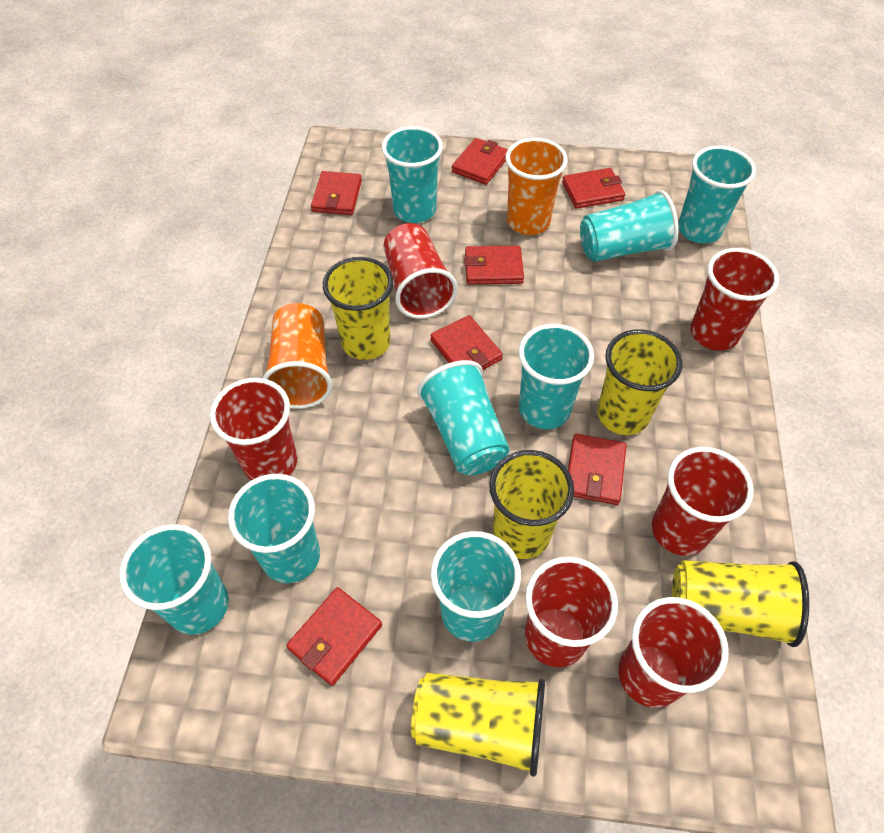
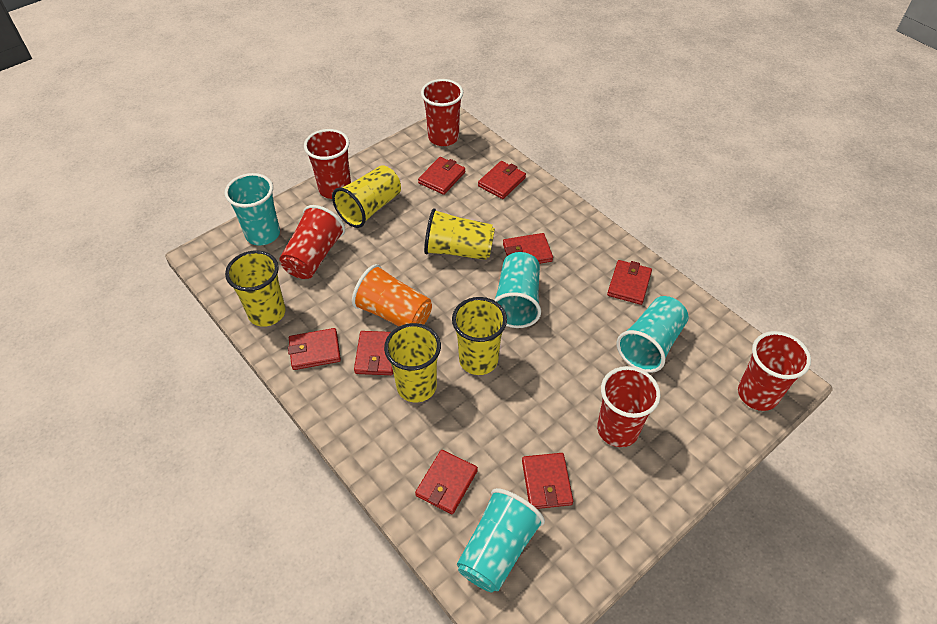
orange cup: [263,303,333,409] [505,138,568,235] = 2 -> [352,264,432,326] = 1
red cup: [210,378,297,480] [384,223,458,319] [525,557,618,667] [618,597,729,708] [652,447,754,556] [690,248,779,351] = 6 -> [279,205,345,279] [304,129,351,199] [421,79,463,146] [597,366,661,447] [738,331,811,411] = 5
red wallet: [286,587,382,686] [311,171,362,215] [430,315,503,370] [452,138,508,185] [464,246,524,285] [562,168,626,209] [568,434,627,505] = 7 -> [288,328,341,370] [354,331,393,375] [415,450,478,514] [418,157,465,195] [478,161,526,199] [503,233,553,264] [522,453,573,509] [607,260,652,305] = 8
turquoise cup: [119,524,229,635] [228,474,320,583] [382,126,443,223] [417,360,510,475] [430,531,521,642] [518,324,594,429] [580,190,678,262] [678,146,756,243] = 8 -> [225,173,280,246] [457,488,545,592] [494,252,541,328] [617,296,689,373] = 4

